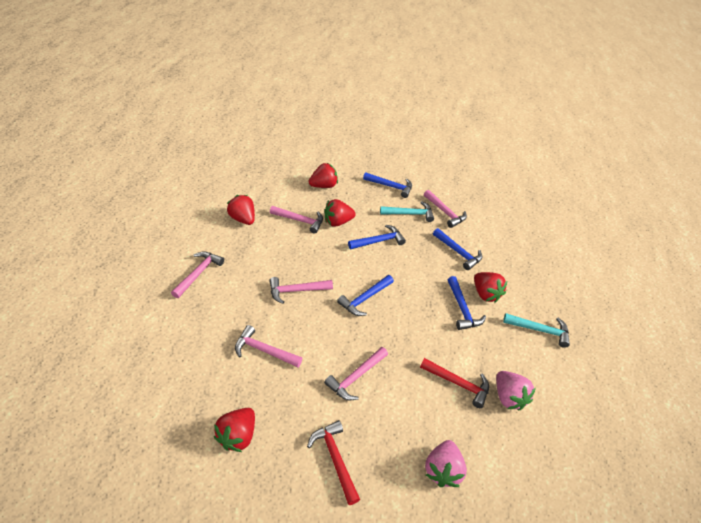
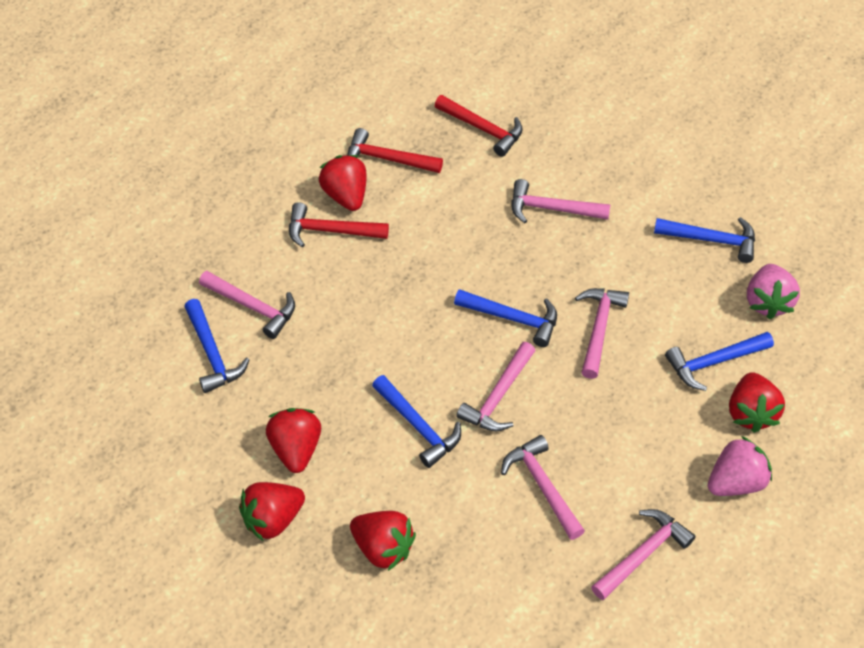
red hammer: [307,420,360,505] [420,358,489,408] = 2 -> [289,202,389,247] [347,128,443,173] [434,95,523,157] = 3
turquoise hammer: [380,201,434,222] [503,313,570,348] = 2 -> none = 0

